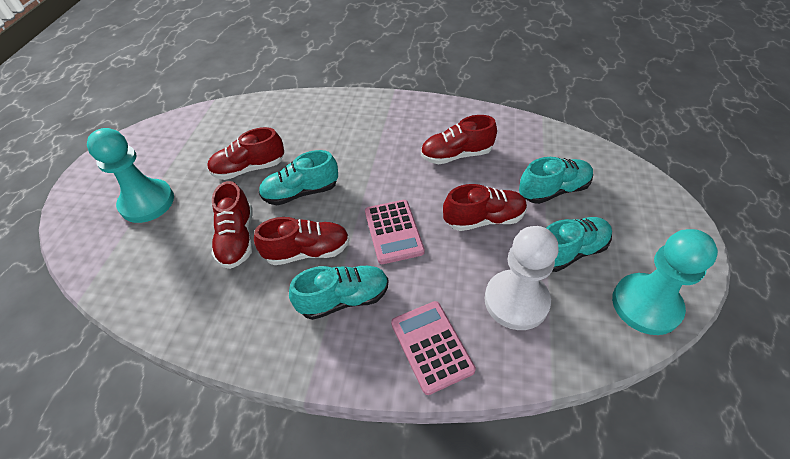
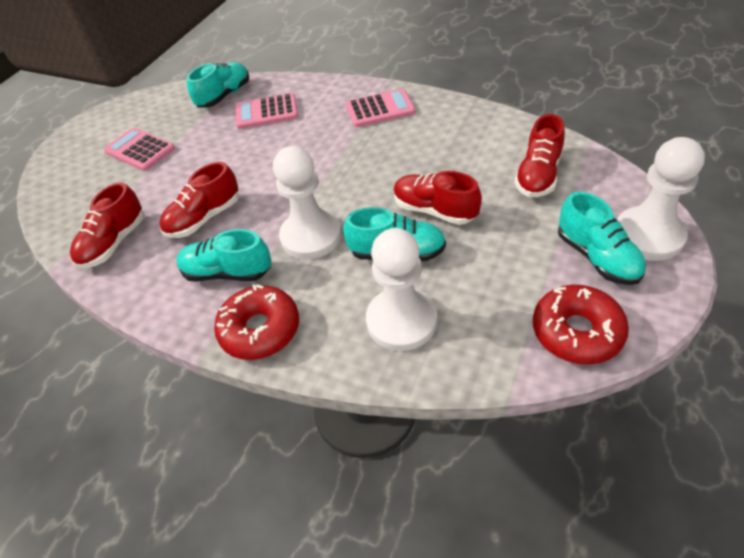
pink calculator: [365,200,425,264] [391,301,476,395] = 2 -> [104,128,175,171] [235,93,298,129] [346,89,415,127] = 3
red donut: none = 0 -> [214,284,299,360] [533,285,629,365] = 2
red shoe: [207,127,284,180] [211,181,253,269] [254,217,350,265] [421,115,497,164] [443,184,527,231] = 5 -> [70,182,144,269] [160,162,239,238] [393,171,482,225] [514,114,565,197] = 4
turquoise pawn: [87,128,174,223] [612,229,718,335] = 2 -> none = 0
white pawn: [484,226,558,330] = 1 -> [273,146,341,260] [366,228,437,351] [617,137,705,261] = 3

